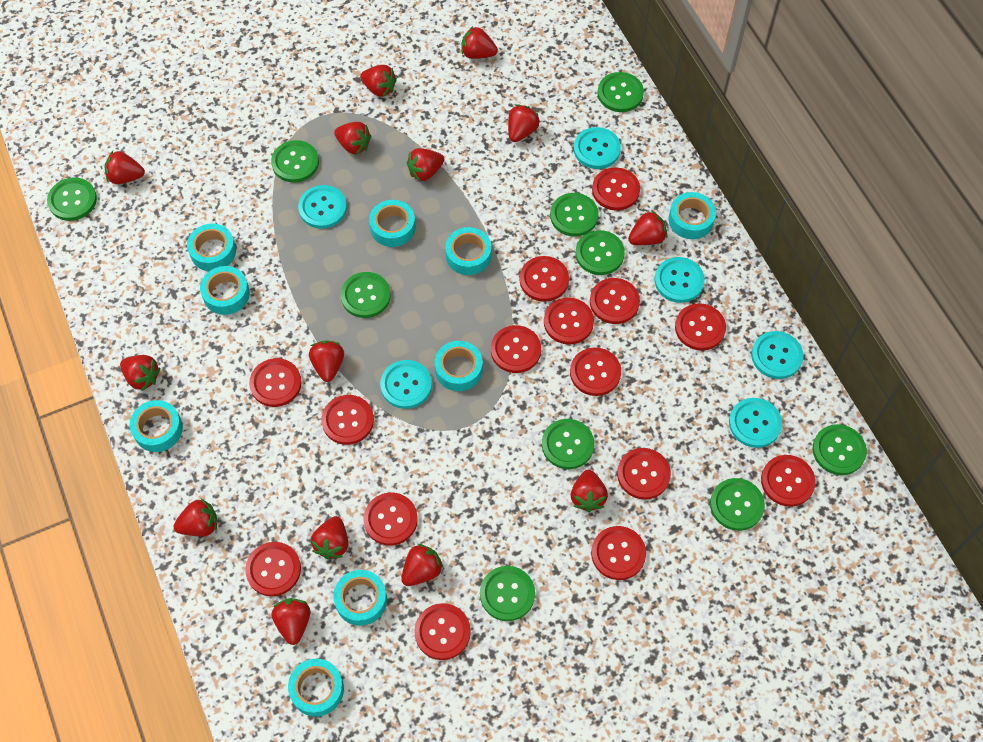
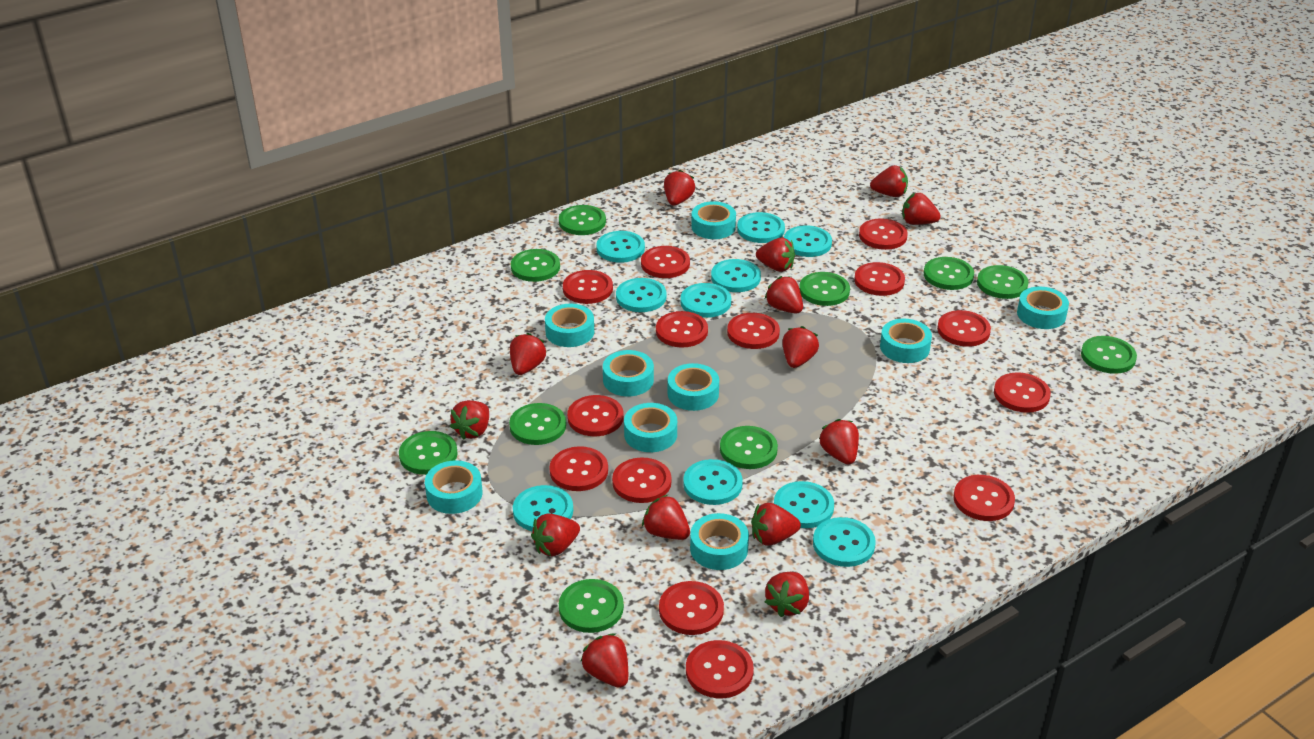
red button: [245,542,301,597] [249,358,302,407] [321,395,374,445] [363,493,418,546] [414,603,471,660] [491,325,541,373] [519,256,569,302] [544,298,594,345] [570,347,621,396] [590,278,640,324] [591,526,646,580] [592,168,640,211] [617,448,671,500] [675,303,726,351] [761,455,816,507] = 15 -> [549,446,608,491] [563,270,613,304] [567,395,624,436] [612,457,672,503] [641,246,690,278] [656,311,708,348] [659,581,724,635] [686,640,754,698] [727,313,780,349] [854,262,905,296] [859,218,908,250] [937,310,991,347] [953,475,1015,521] [994,372,1051,413] = 14
turquoise button: [298,185,347,229] [380,360,432,409] [574,127,621,169] [655,257,705,303] [729,398,782,448] [751,331,803,379] = 6 -> [513,485,573,531] [596,231,645,263] [616,278,667,312] [680,283,731,318] [683,459,743,505] [711,259,761,292] [737,212,785,243] [774,481,834,528] [784,226,832,257] [813,517,876,567] = 10

